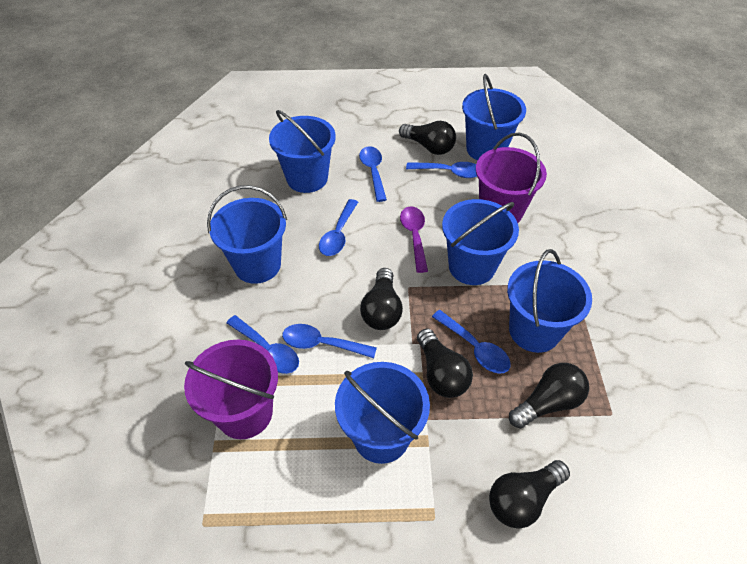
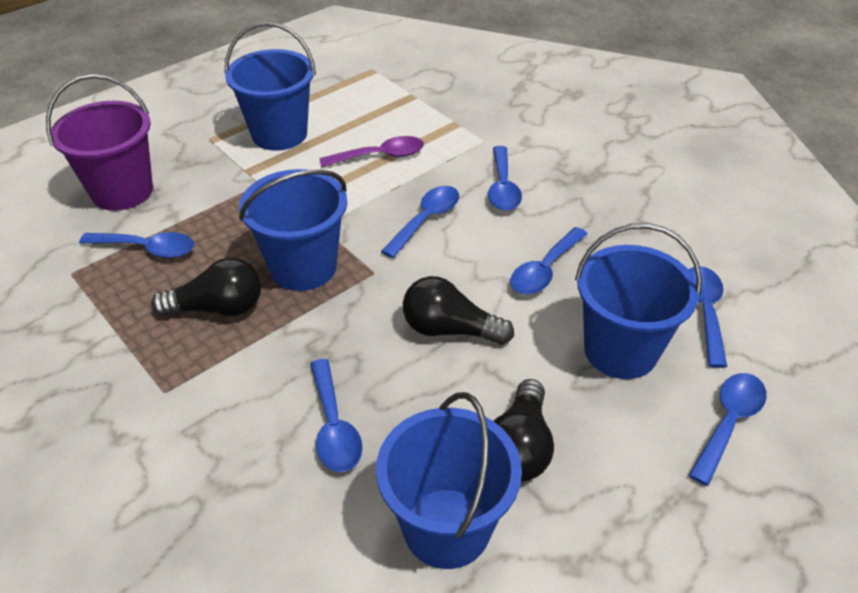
black light bulb: [360,268,403,330] [399,121,456,155] [417,328,473,398] [489,460,570,529] [509,363,589,429] = 5 -> [151,258,261,317] [403,276,514,345] [494,379,554,482] = 3
blue bucket: [207,185,287,284] [269,110,336,193] [335,362,430,464] [442,199,519,285] [462,74,526,160] [507,249,592,353] = 6 -> [225,22,316,151] [239,169,347,291] [376,392,522,569] [575,223,702,379] = 4
blue spoon: [227,315,299,374] [282,324,377,358] [319,199,358,256] [359,146,387,202] [406,162,477,178] [432,310,511,374] = 6 -> [79,232,194,258] [310,359,363,472] [381,186,459,258] [488,146,522,211] [510,227,587,294] [689,266,727,368] [689,373,767,486] = 7
purple bucket: [184,340,278,439] [476,133,547,223] = 2 -> [46,74,153,211] = 1

